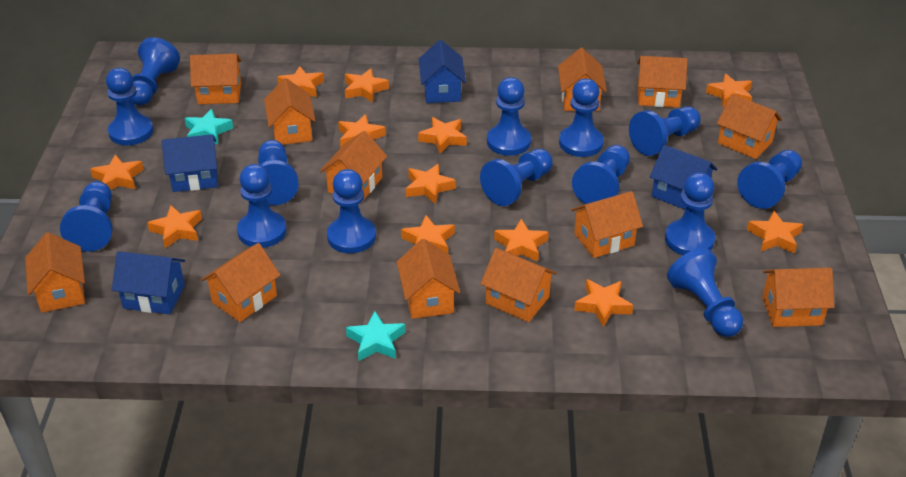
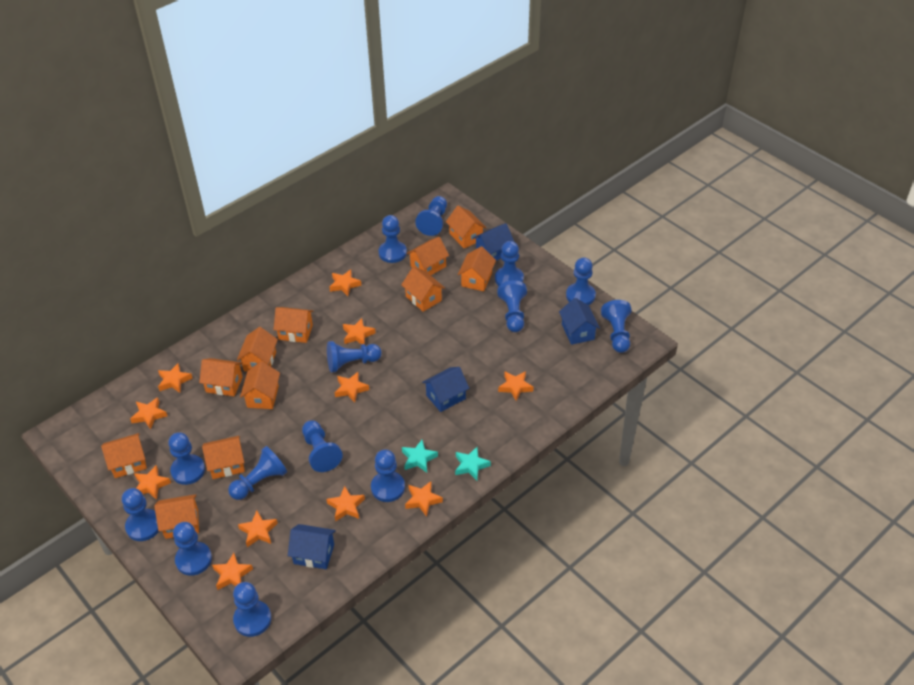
orange house: [25,232,85,313] [190,54,241,104] [201,243,280,322] [264,78,316,145] [320,131,387,203] [397,239,460,319] [481,248,557,322] [558,48,607,111] [571,191,643,258] [637,56,688,108] [717,94,782,159] [762,268,834,327] = 12 -> [101,433,147,478] [154,494,199,539] [199,358,243,396] [202,436,245,479] [237,327,278,371] [240,361,280,409] [274,307,313,343] [401,267,445,312] [407,237,449,275] [446,206,487,248] [458,246,496,291] = 11
orange star: [90,154,144,190] [147,205,202,248] [277,66,324,97] [338,114,386,147] [345,68,389,102] [401,215,455,253] [406,164,456,204] [418,117,467,154] [494,219,549,262] [574,279,633,327] [706,74,752,108] [747,210,803,253] = 12 -> [130,397,167,430] [134,465,171,500] [158,363,193,393] [212,553,253,590] [238,511,278,547] [326,486,365,522] [329,269,361,296] [334,372,369,403] [343,318,376,344] [405,481,443,517] [498,371,533,401] = 11

